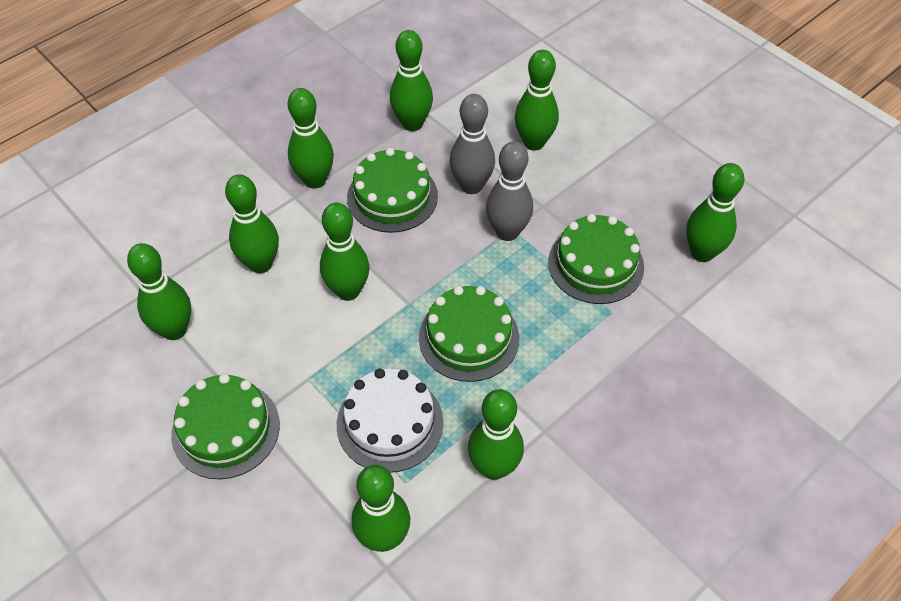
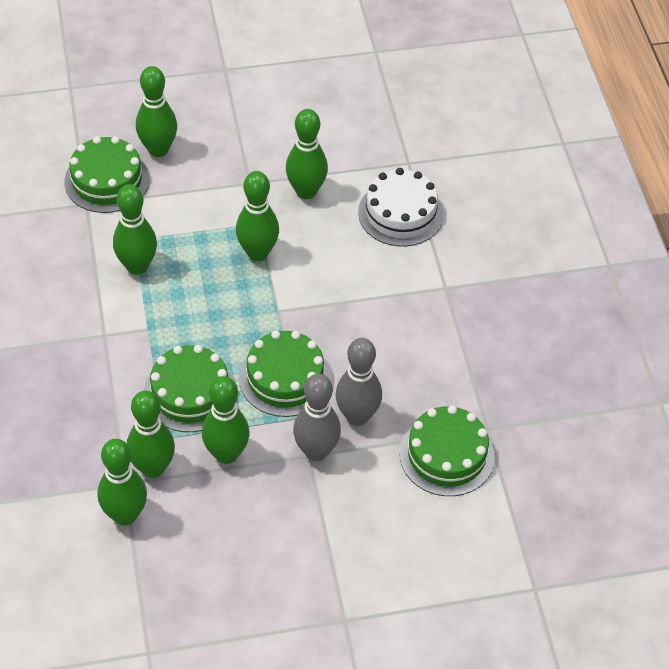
green bowling pin: [127,243,191,340] [225,174,279,273] [288,88,334,189] [320,203,369,301] [352,465,410,552] [390,30,433,131] [468,389,524,480] [515,50,559,151] [686,163,745,262] = 9 -> [97,439,147,525] [113,184,157,275] [127,391,175,478] [136,66,177,157] [202,376,250,464] [236,171,279,261] [286,109,328,199] = 7

